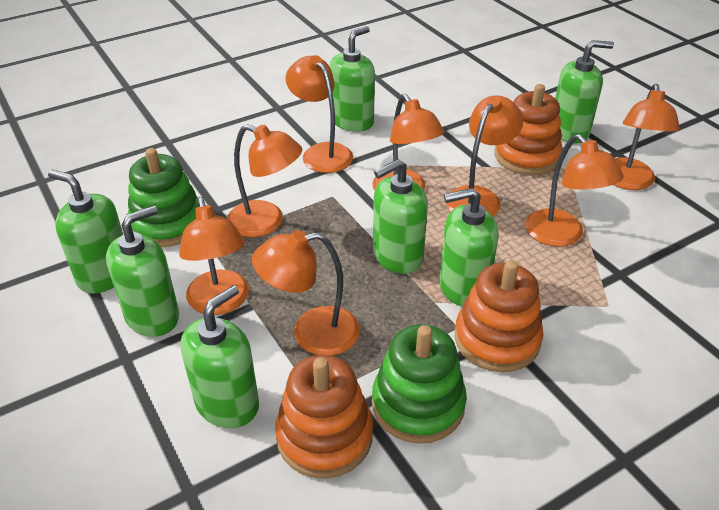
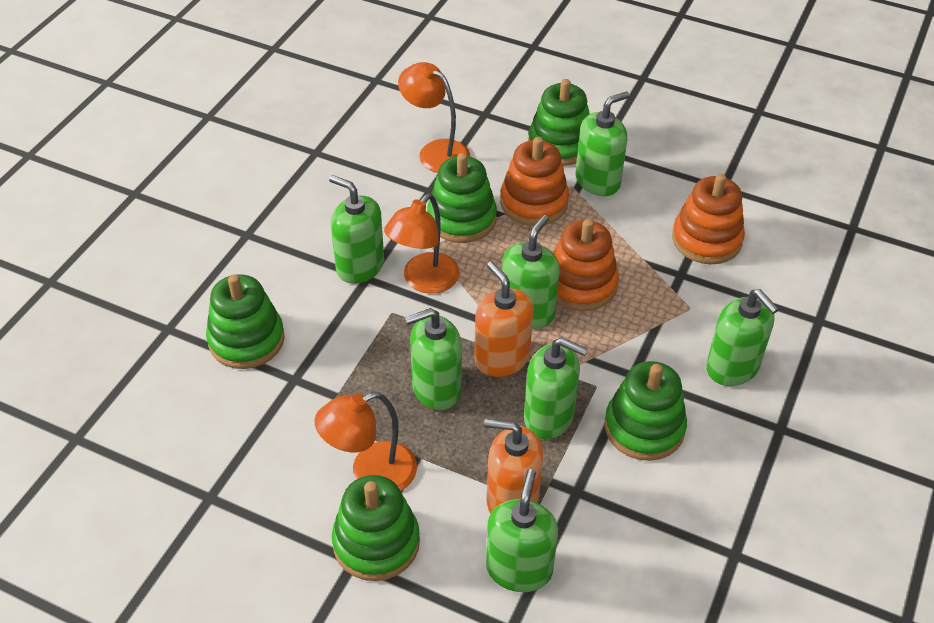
green stacking toy: [128,148,198,247] [372,324,467,444] = 2 -> [206,274,285,369] [332,475,420,581] [427,153,497,243] [528,79,590,166] [605,361,687,461] = 5
orange lamp: [179,197,249,315] [227,124,302,237] [252,230,360,356] [285,55,353,173] [372,94,444,191] [446,95,523,216] [525,134,624,247] [614,84,680,190] = 8 -> [314,392,417,491] [384,193,460,294] [398,62,470,173] = 3
orange soap dispenser: none = 0 -> [474,261,534,377] [484,419,543,514] = 2

